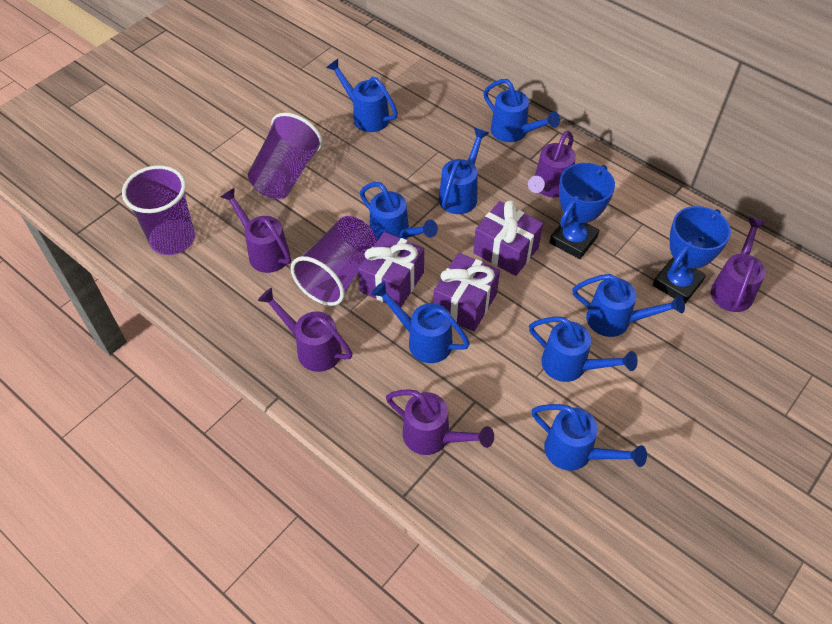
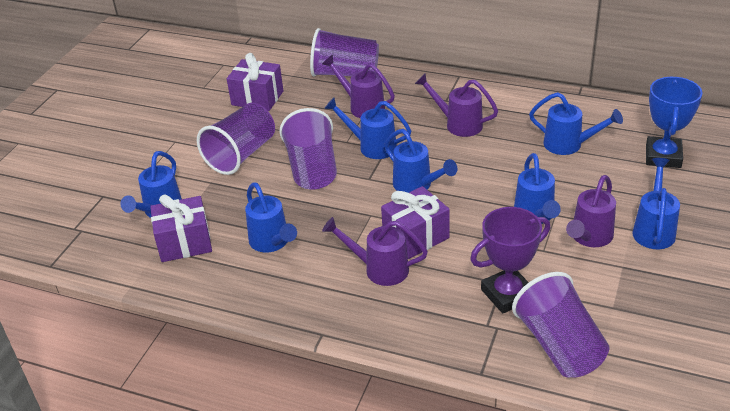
blue trophy: [549,163,615,259] [653,206,731,304] = 2 -> [646,77,703,168] = 1
blue watering can: [326,59,398,132] [360,182,438,241] [371,282,470,363] [439,128,489,214] [483,79,560,142] [529,316,638,382] [532,404,647,471] [572,274,685,337] = 8 -> [120,151,182,218] [245,182,297,253] [324,97,411,159] [384,129,457,193] [514,153,561,224] [529,92,623,155] [632,158,680,249] = 7
purple cup: [122,165,195,255] [248,113,323,199] [291,216,377,306] = 3 -> [197,103,275,175] [279,108,337,190] [310,28,379,77] [512,272,609,378] = 4
purple trophy: none = 0 -> [470,207,550,314] = 1
purple watering can: [220,188,291,273] [258,288,353,372] [386,389,494,455] [528,131,576,197] [711,217,766,312] = 5 -> [322,55,395,118] [322,217,428,286] [415,74,498,137] [566,175,616,247] = 4

